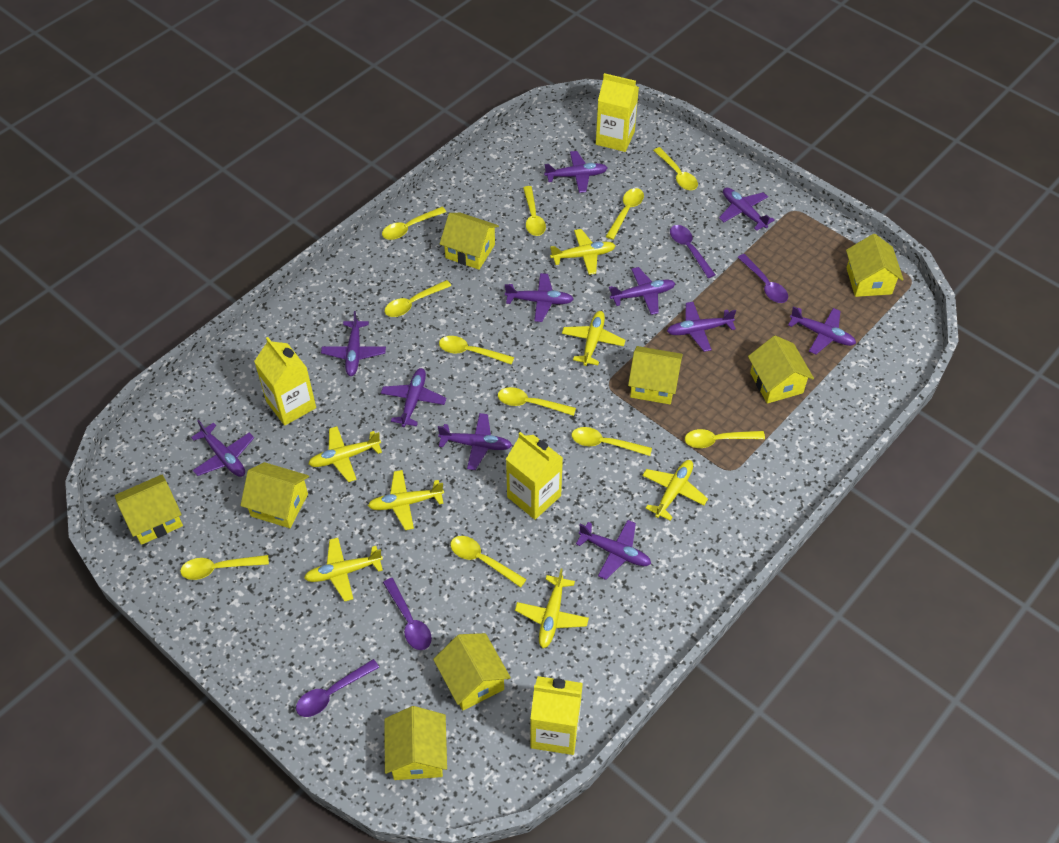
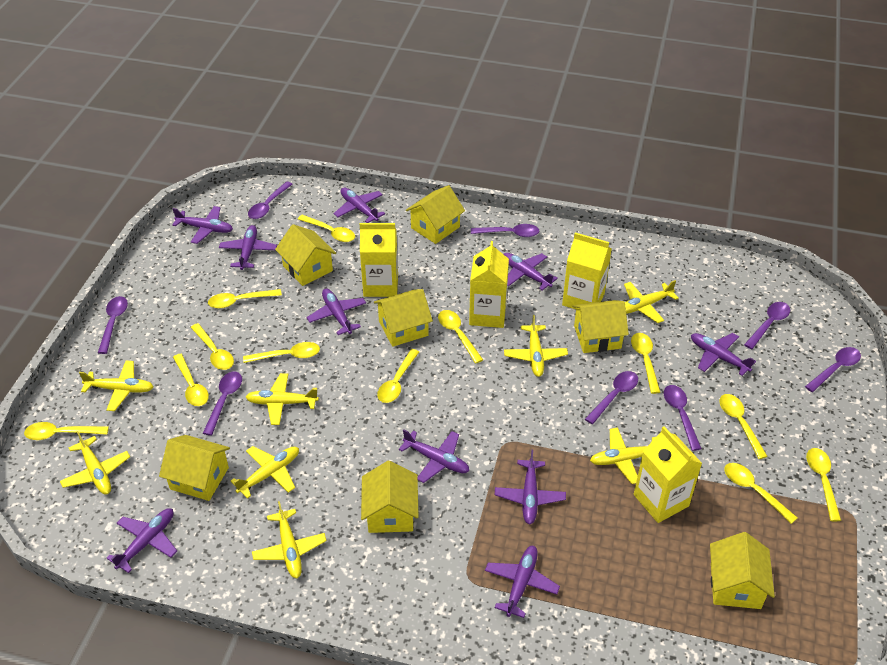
purple plane: [191,420,254,477] [321,311,386,376] [381,368,446,427] [438,413,512,470] [505,273,573,322] [544,151,607,193] [576,520,651,580] [609,267,675,315] [667,302,736,352] [719,188,775,231] [788,306,856,354] = 11 -> [106,508,177,573] [172,206,233,244] [219,225,277,270] [307,288,366,335] [334,188,385,223] [399,429,469,483] [485,546,560,618] [495,450,566,525] [504,253,558,290] [691,333,756,376] = 10
purple spoon: [296,659,379,717] [383,578,432,650] [670,225,715,278] [737,254,788,303] = 4 -> [98,296,128,354] [203,372,242,436] [248,181,292,219] [471,224,539,237] [585,371,638,424] [664,385,702,451] [744,302,790,349] [805,347,861,392] = 8
yellow house: [115,474,183,545] [240,462,309,528] [385,706,447,780] [433,633,511,711] [440,213,499,270] [628,346,683,404] [748,335,814,403] [846,234,904,297] = 8 -> [159,435,230,501] [275,224,336,286] [361,461,419,533] [374,289,433,347] [406,185,465,244] [572,300,629,353] [710,532,775,609] = 7
yellow plane: [304,538,383,602] [308,426,382,482] [368,470,444,530] [515,568,589,648] [550,229,616,275] [562,311,626,366] [642,460,708,521] = 7 -> [60,431,130,494] [79,360,153,411] [231,446,299,499] [246,373,319,425] [252,501,327,578] [504,315,568,377] [590,428,656,484] [624,280,679,323] = 8
yellow spoon: [180,555,269,580] [382,207,446,240] [385,280,451,317] [439,336,514,365] [451,536,527,588] [498,387,576,416] [523,186,546,236] [572,427,652,456] [605,188,644,240] [653,147,698,190] [685,429,765,448] = 11 -> [24,422,109,440] [173,354,209,406] [191,323,234,370] [208,289,282,309] [243,342,320,363] [298,215,355,242] [377,349,419,403] [438,310,483,364] [631,333,660,394] [719,394,768,459] [724,463,798,524] [806,448,841,521] = 12

